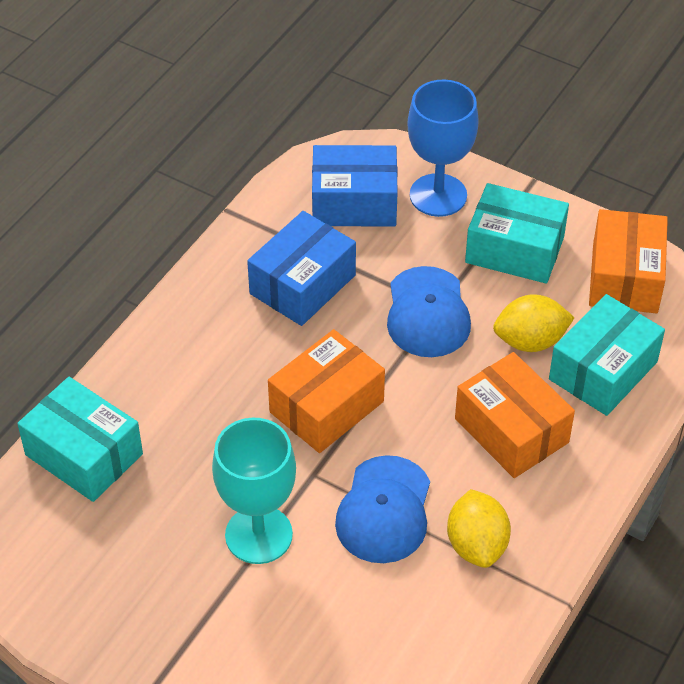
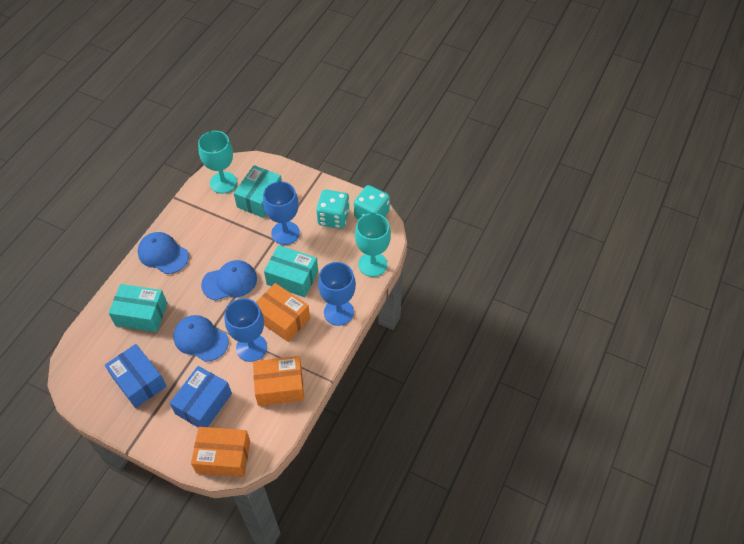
blue cap: [335,455,430,563] [387,266,471,357] = 2 -> [138,232,189,274] [173,315,229,362] [201,260,257,300] = 3
blue goblet: [407,79,479,217] = 1 -> [225,298,267,362] [263,181,300,245] [318,262,356,326] = 3
turquoise dice: none = 0 -> [316,190,350,229] [354,185,390,220] = 2
turquoise goblet: [212,418,296,564] = 1 -> [198,131,237,194] [355,213,391,277] = 2
yellow lemon: [447,489,511,568] [493,294,575,352] = 2 -> none = 0

